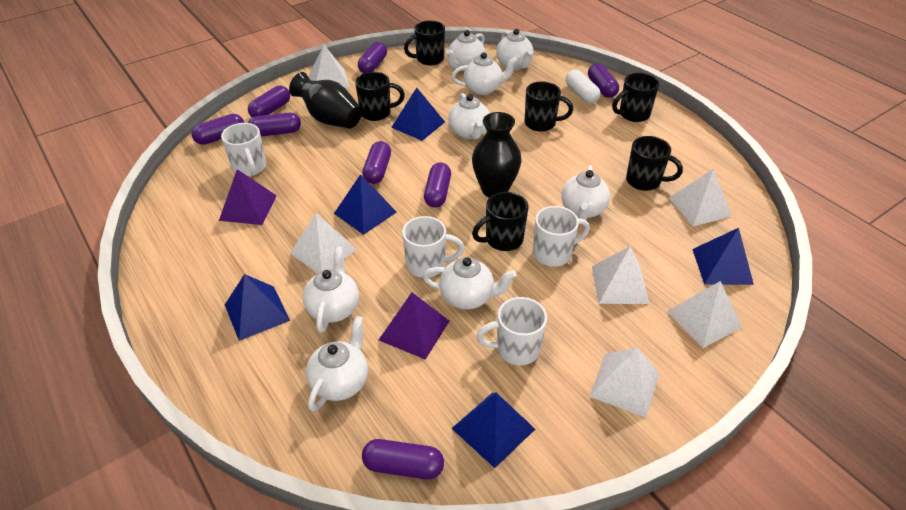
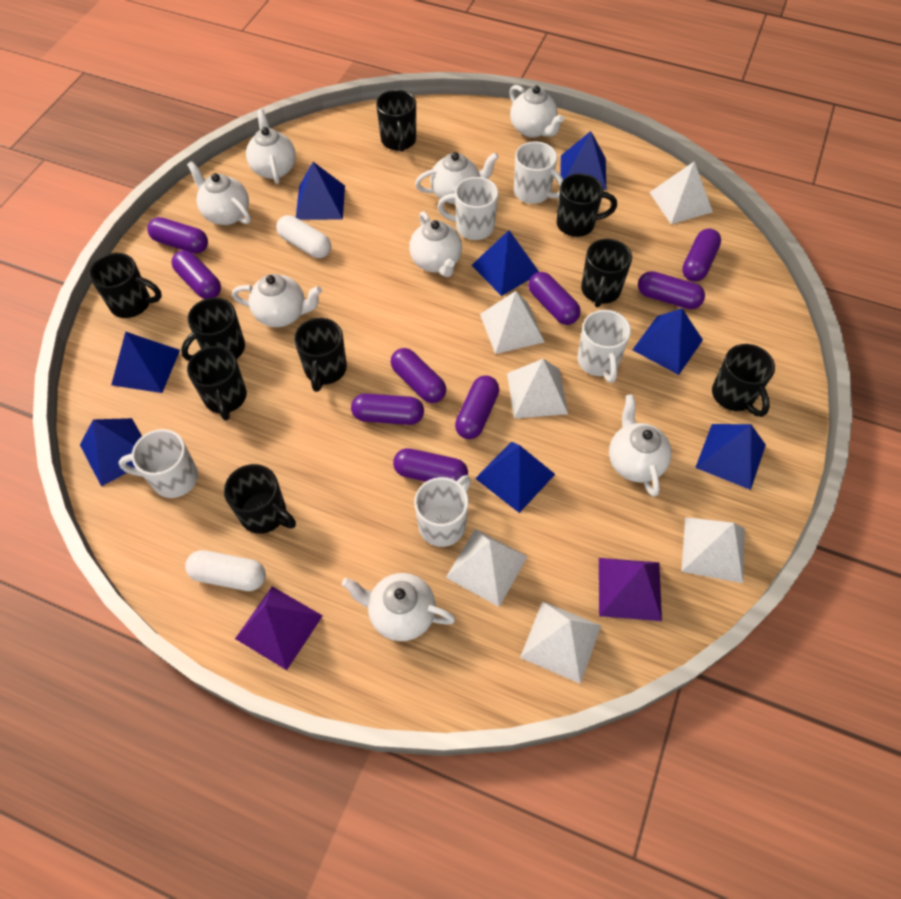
black mug: [355,72,405,121] [404,20,445,65] [472,192,528,251] [525,81,573,132] [612,73,659,122] [626,136,683,191] = 6 -> [89,253,162,318] [181,298,245,361] [187,346,247,421] [224,464,296,534] [294,318,347,392] [376,90,416,152] [557,173,617,237] [581,239,632,308] [712,344,775,417] = 9
black vase: [289,72,362,129] [472,112,521,198] = 2 -> none = 0
blue pyramid: [225,274,290,341] [334,174,397,235] [391,88,445,141] [451,393,535,468] [692,228,754,285] = 5 -> [80,418,142,487] [111,331,180,393] [296,162,345,220] [471,230,539,296] [475,441,555,513] [560,131,606,190] [632,308,703,375] [695,424,766,490] = 8
purple capsule: [191,114,244,145] [248,86,290,117] [248,113,301,136] [358,42,387,73] [362,141,391,184] [362,439,444,479] [424,162,451,208] [588,63,619,98] = 8 -> [147,217,208,253] [171,250,221,299] [351,393,424,425] [391,348,446,403] [393,448,468,482] [455,375,499,439] [528,272,581,325] [638,271,705,309] [682,229,721,282] = 9
white capsule: [566,70,601,104] = 1 -> [185,550,266,591] [276,215,331,258] = 2
white mug: [221,123,266,176] [402,216,464,278] [477,297,547,365] [533,206,590,267] = 4 -> [119,429,198,498] [414,475,471,547] [437,177,498,240] [514,141,563,204] [577,310,631,383] = 5

